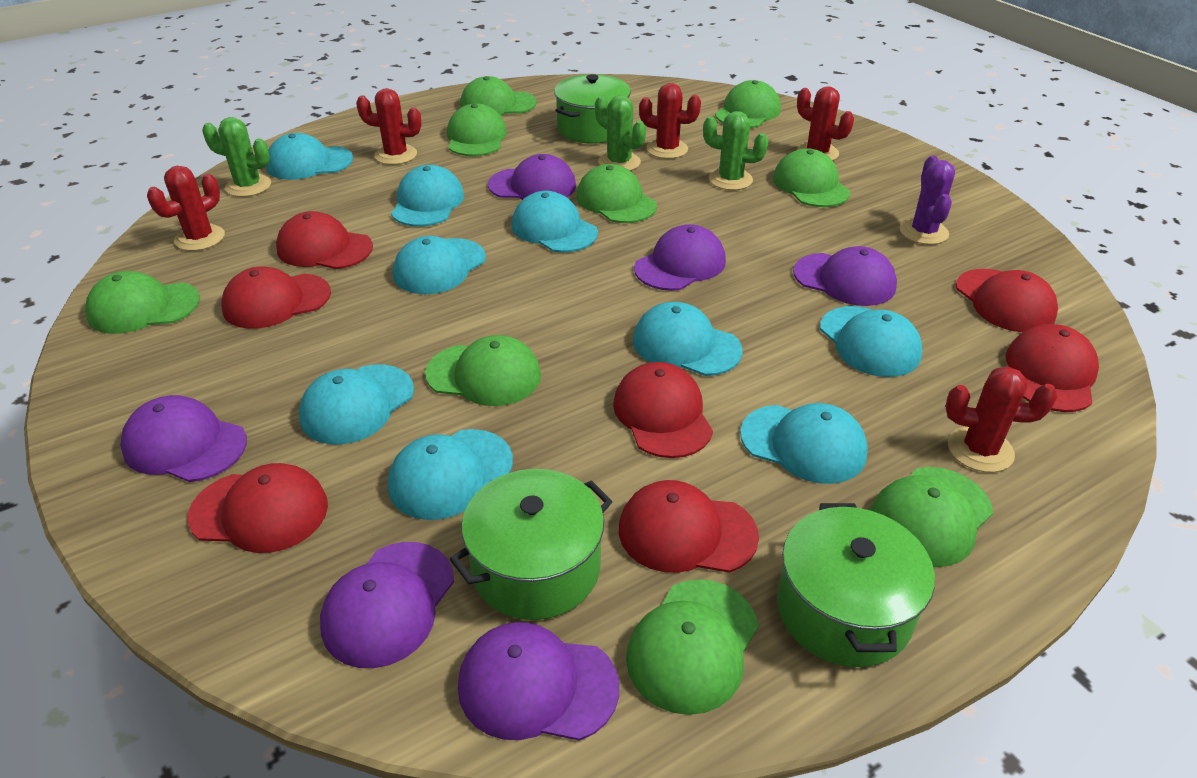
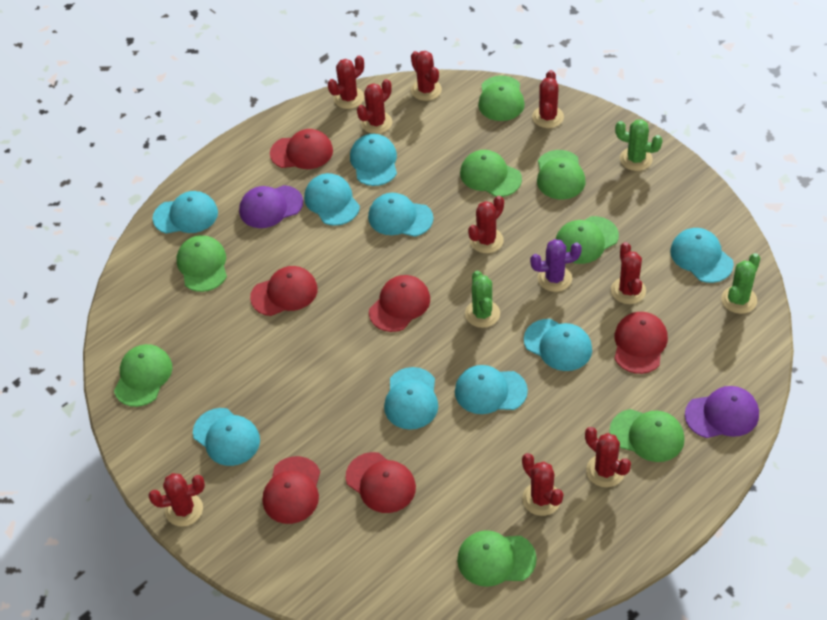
green cap: [85,271,200,334] [425,335,541,406] [447,103,507,156] [460,76,537,116] [576,164,657,223] [626,579,759,715] [715,80,781,128] [773,148,851,207] [871,467,993,567] = 9 -> [114,344,172,407] [177,235,227,292] [457,530,537,587] [460,150,522,197] [478,75,525,121] [537,150,585,200] [556,216,619,264] [609,409,685,462] = 8
green pot: [450,469,613,620] [554,74,631,144] [777,503,935,667] = 3 -> none = 0
purple cap: [120,395,247,482] [320,542,454,668] [458,622,619,741] [488,154,576,200] [634,224,726,291] [793,246,897,306] = 6 -> [239,185,303,228] [685,386,759,438] = 2
red cactus: [147,166,225,251] [356,88,422,165] [639,83,701,159] [797,86,854,161] [946,367,1057,472] = 5 -> [148,473,205,527] [328,55,364,109] [357,79,392,134] [411,51,442,101] [468,196,504,253] [522,453,563,516] [532,70,564,128] [585,427,631,487] [611,242,646,304] = 9
red cap: [188,463,328,553] [221,267,331,329] [276,211,373,269] [613,362,713,458] [619,480,759,573] [956,269,1058,332] [1006,324,1099,412] = 7 -> [250,266,318,316] [263,456,320,524] [270,129,333,169] [345,452,416,513] [369,275,430,332] [614,312,668,374] = 6

